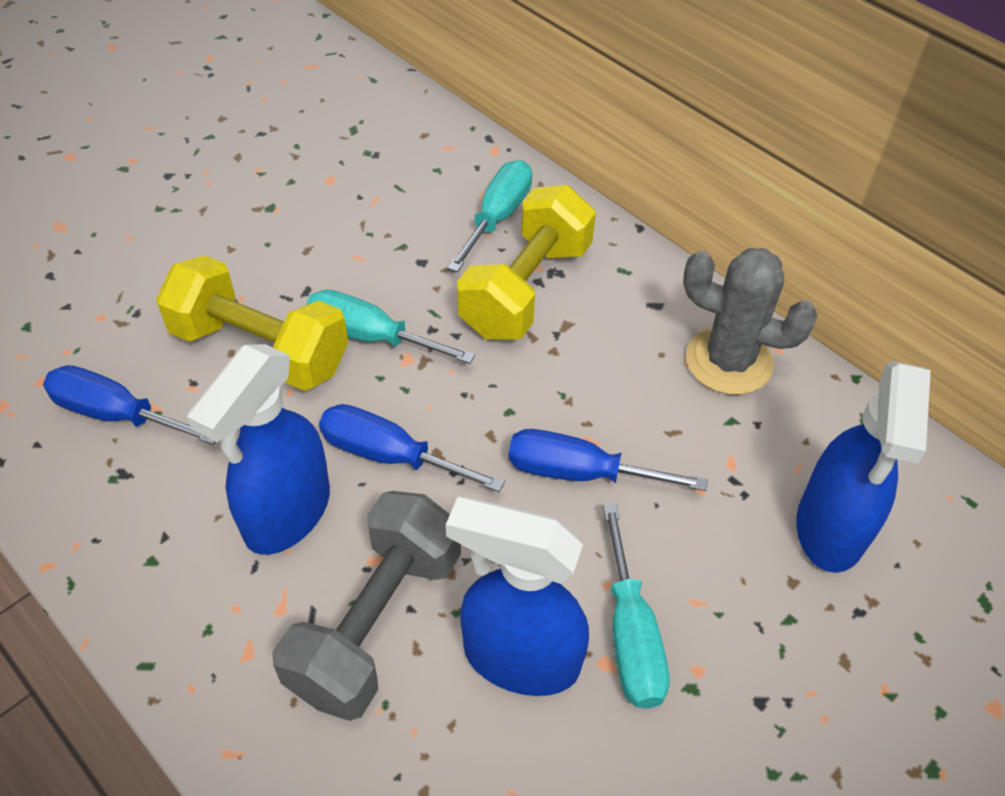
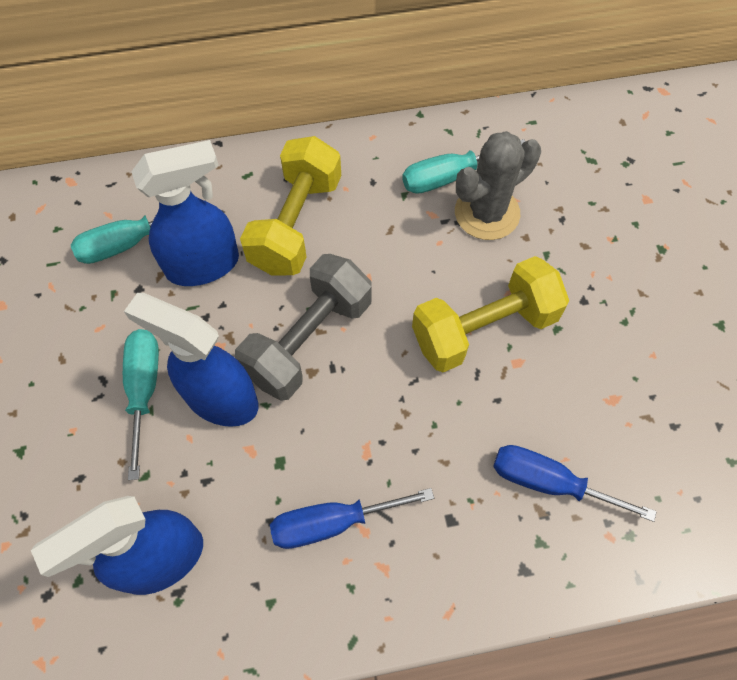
blue screwdriver: [43,365,215,445] [319,404,505,492] [508,429,708,491] = 3 -> [270,488,434,549] [493,445,657,522] = 2

